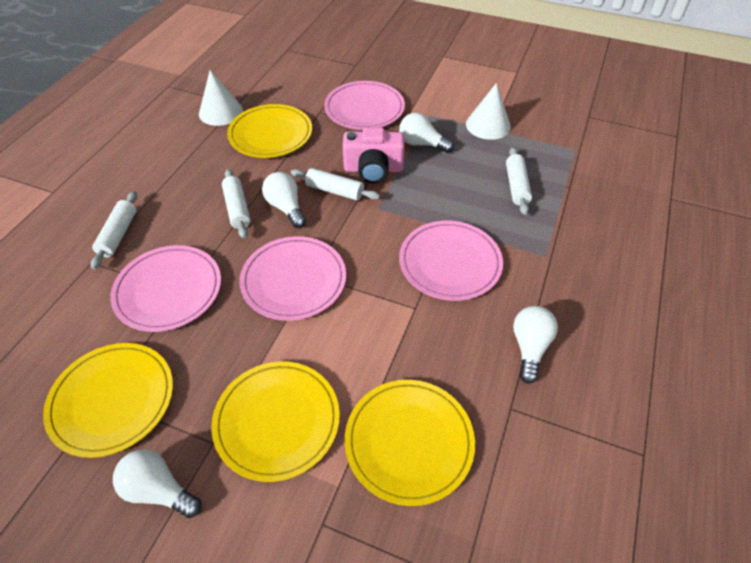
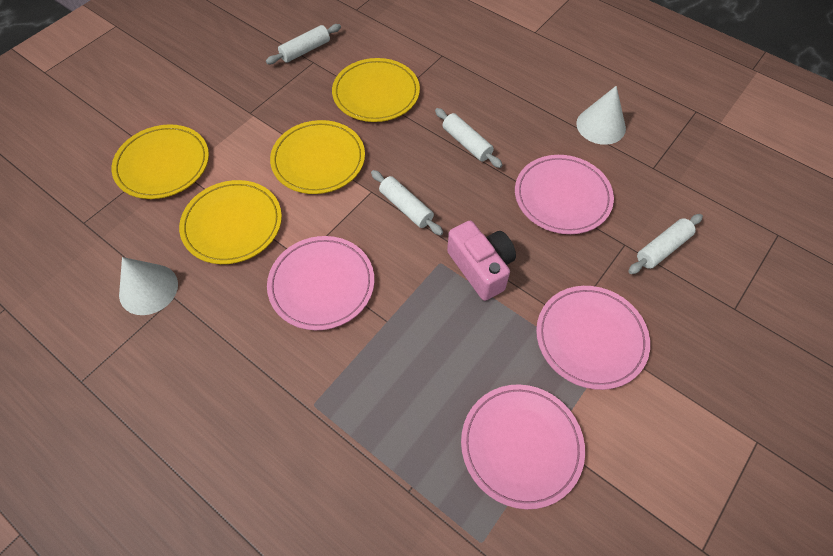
white light bulb: [113,449,201,518] [262,172,306,228] [399,113,454,153] [513,306,558,384] = 4 -> none = 0

